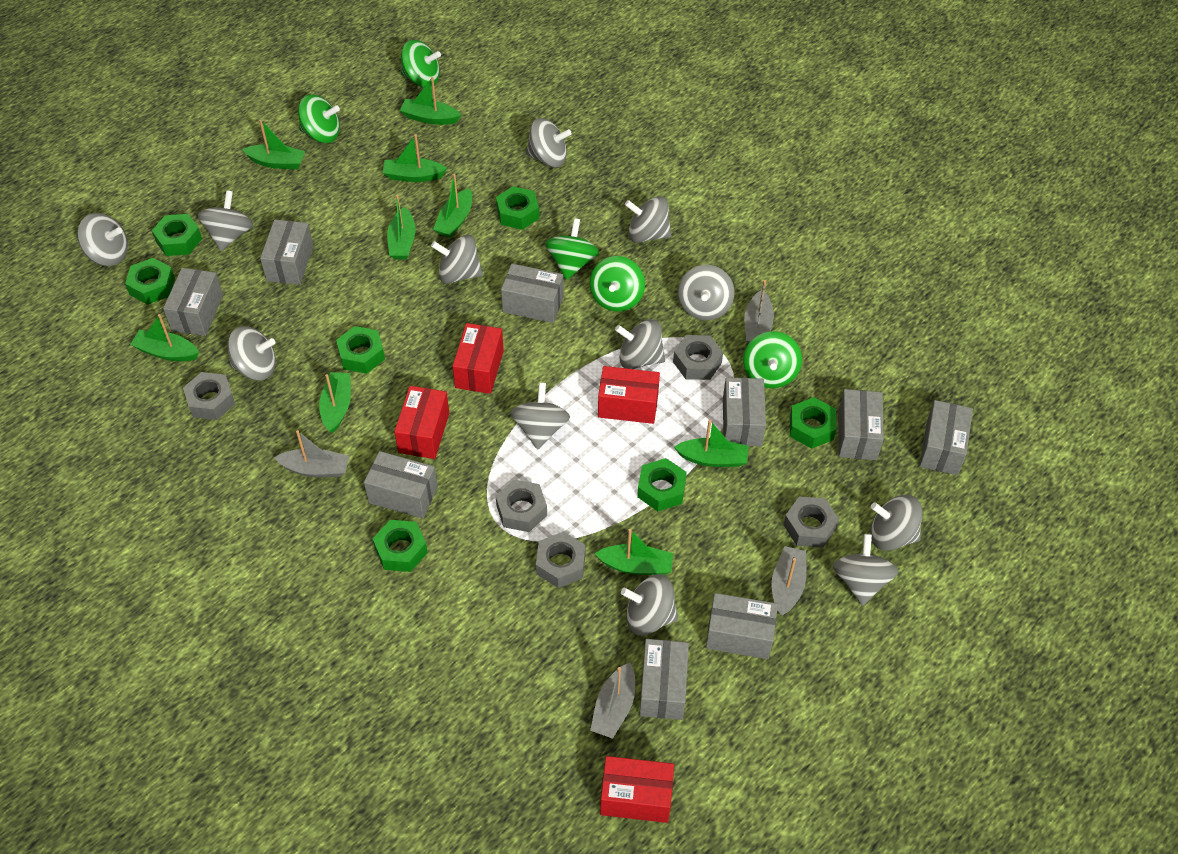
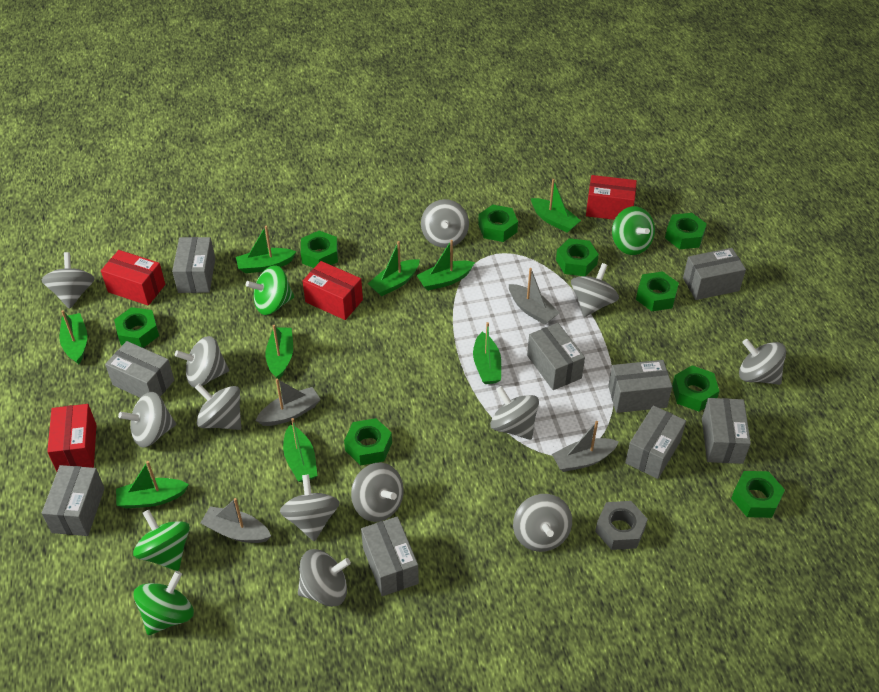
green nut: [125,258,175,305] [152,214,202,256] [336,326,385,374] [373,520,428,572] [496,186,539,230] [637,458,687,511] [790,397,836,449] = 7 -> [114,307,159,348] [301,231,338,268] [344,418,392,466] [478,205,518,242] [556,238,599,276] [636,271,679,311] [665,213,707,249] [672,365,719,412] [731,471,785,518] = 9
green spinning top: [298,95,340,143] [401,40,441,87] [545,218,599,280] [590,256,645,312] [743,331,802,388] = 5 -> [133,510,190,571] [133,571,194,635] [246,265,294,315] [612,206,655,255] = 4
grey nut: [183,372,235,420] [496,479,547,532] [536,531,585,588] [673,335,723,380] [783,496,839,548] = 5 -> [595,501,648,550] = 1

